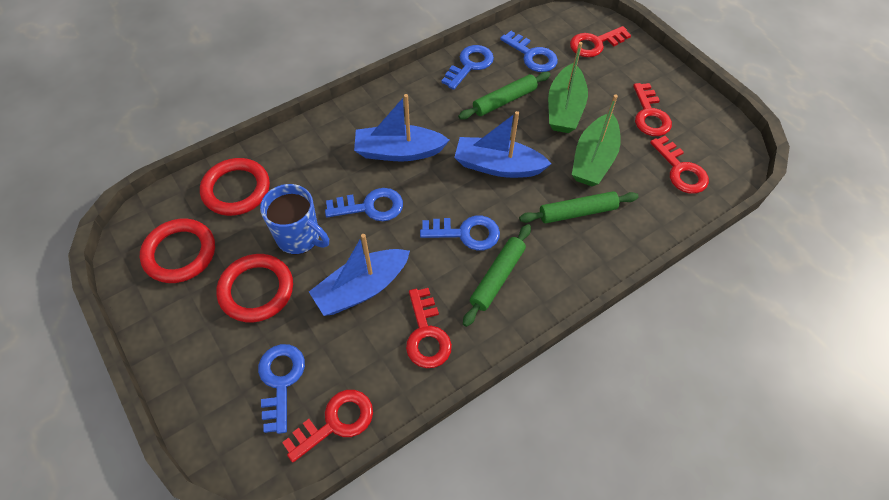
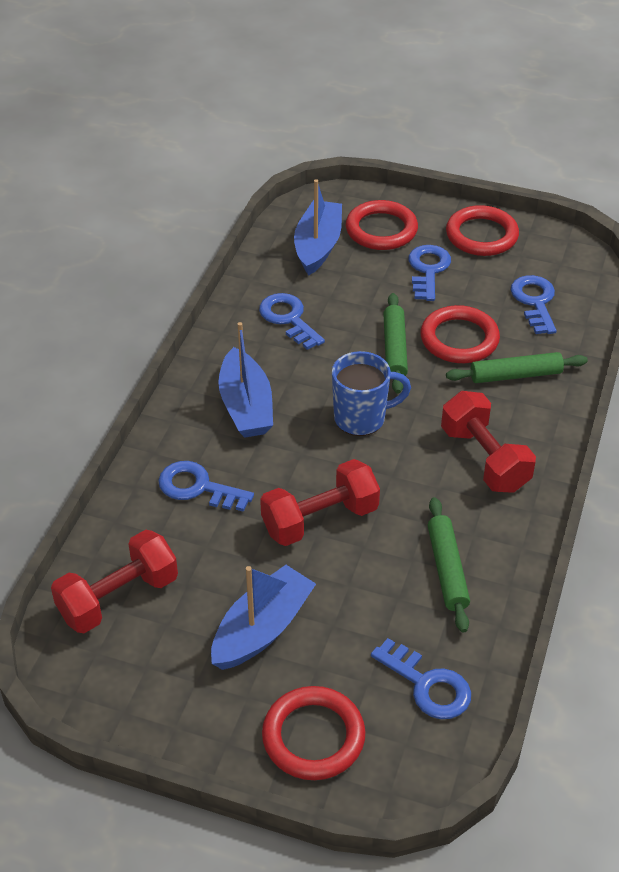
green boat: [548,42,588,133] [572,94,621,186] = 2 -> none = 0
red dumbbell: none = 0 -> [51,529,178,633] [260,459,380,546] [441,391,536,493] = 3
red key: [282,390,373,463] [406,288,452,368] [570,26,631,57] [633,83,672,136] [650,136,709,194] = 5 -> none = 0
red ring: [140,219,215,283] [200,158,270,216] [216,254,293,323] = 3 -> [262,686,366,780] [346,200,418,250] [420,305,500,363] [446,205,519,256] = 4

